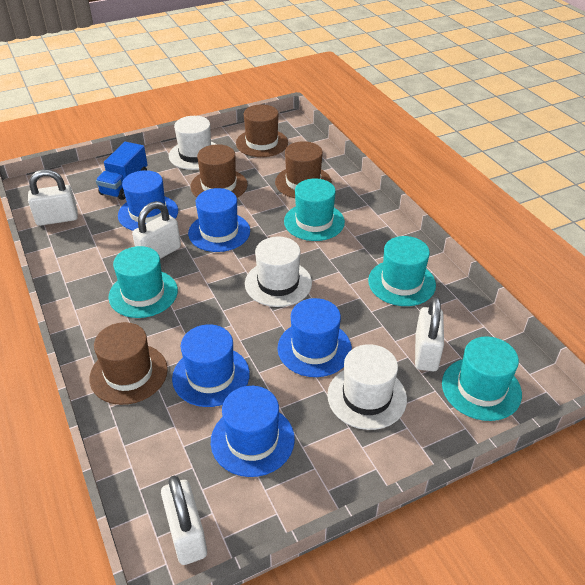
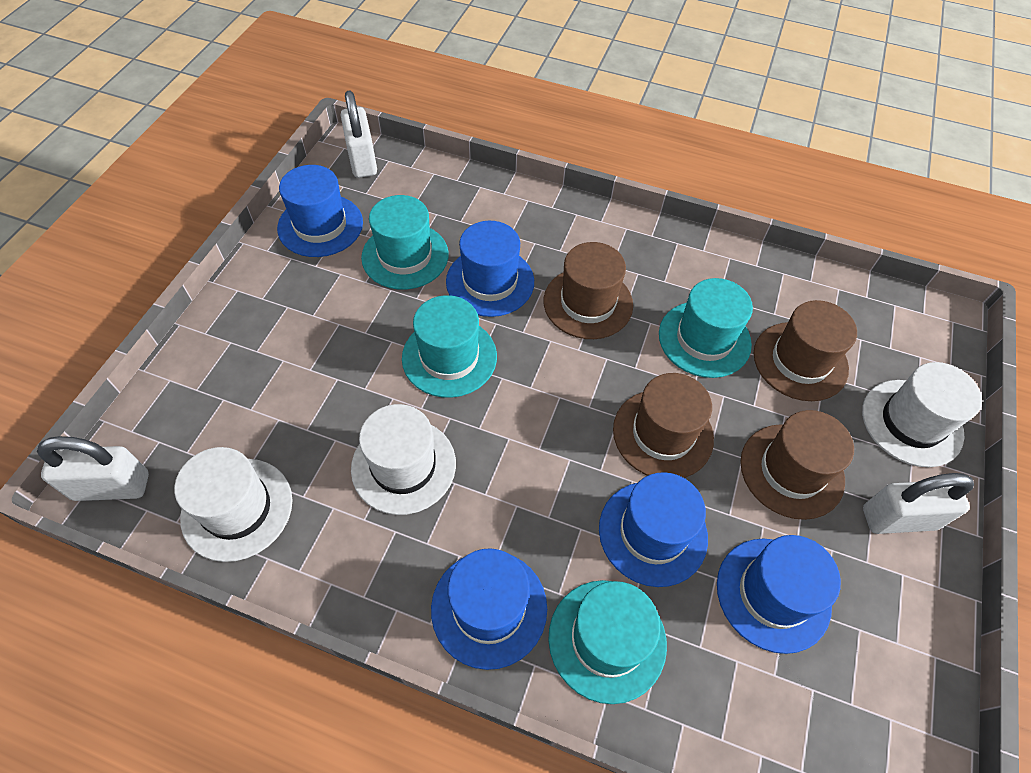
blue truck: [96,142,148,200] = 1 -> none = 0
white padlock: [28,169,78,226] [132,201,181,259] [161,476,207,565] [415,296,444,371] = 4 -> [37,436,149,501] [341,91,377,178] [863,473,974,534] = 3

